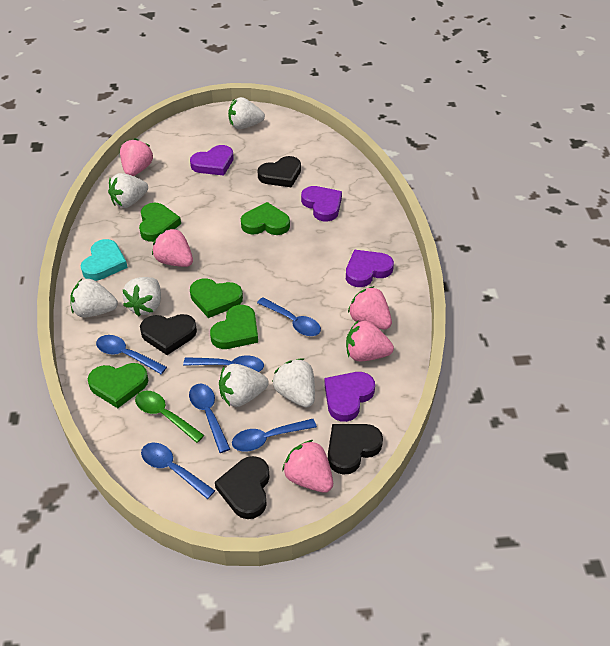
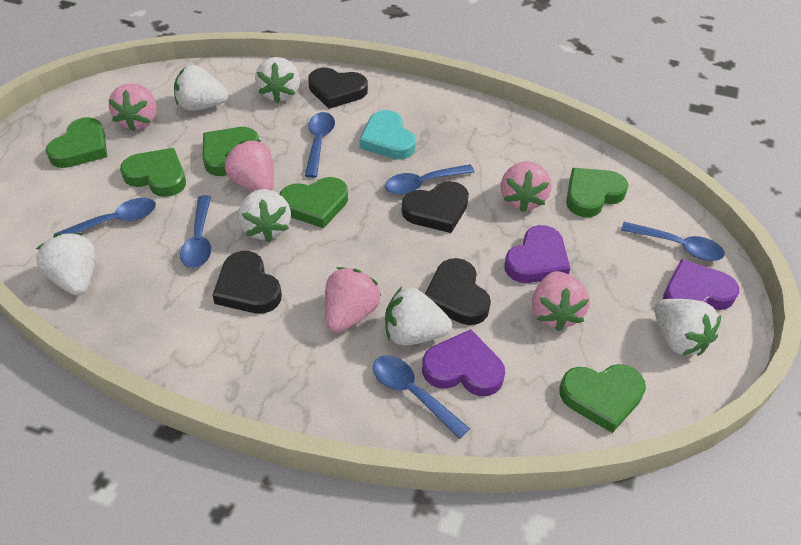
green heart: [88,363,149,408] [139,203,181,242] [190,279,243,318] [210,305,258,349] [241,202,290,235] = 5 -> [46,117,107,168] [120,148,186,197] [202,127,259,176] [279,177,348,228] [559,364,646,433] [566,168,628,217] = 6
green spoon: [135,391,204,443] = 1 -> none = 0
purple heart: [190,145,234,176] [301,186,342,221] [324,372,375,422] [346,250,394,287] = 4 -> [422,329,505,396] [504,225,570,283] [663,259,739,310] = 3

